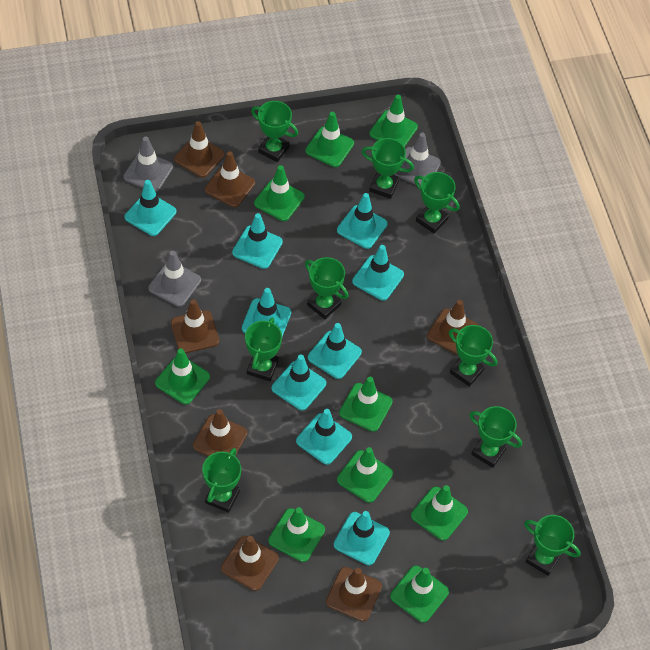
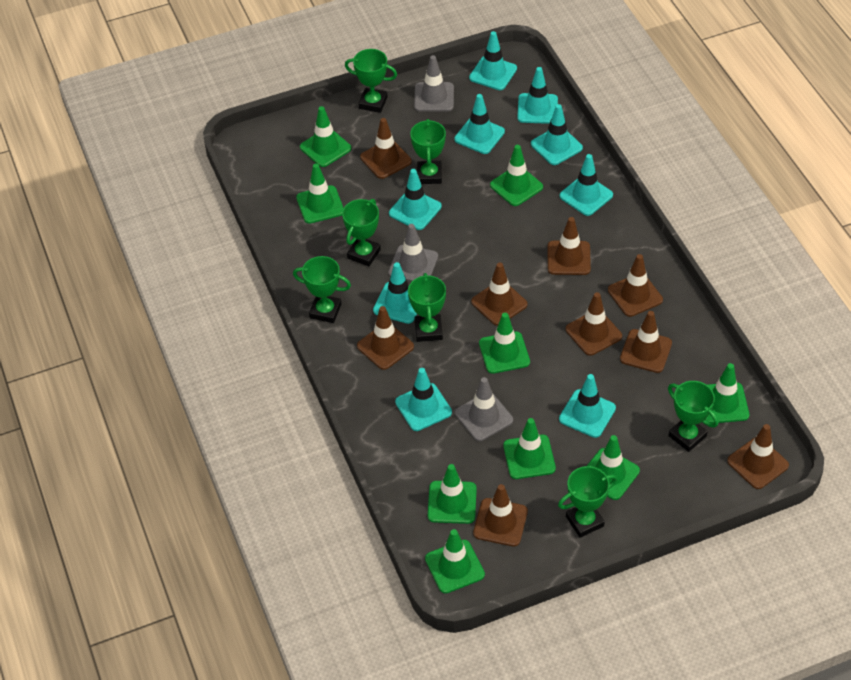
brown traffic cone: [171,299,219,353] [174,121,225,178] [193,409,247,456] [205,151,255,207] [221,536,279,591] [326,567,382,622] [427,300,479,355] = 7 -> [357,306,414,370] [360,118,412,179] [471,262,527,326] [473,484,528,547] [548,217,591,275] [566,292,622,356] [608,254,663,317] [620,311,672,373] [727,424,789,489] = 9
green trophy: [202,448,241,513] [245,317,282,381] [251,101,298,162] [305,257,348,319] [362,138,414,199] [414,172,460,233] [449,325,497,387] [469,406,522,468] [524,515,581,576] = 9 -> [293,256,351,323] [342,199,381,266] [345,49,397,113] [408,273,446,342] [410,119,446,184] [558,466,617,538] [668,381,718,452] = 7

